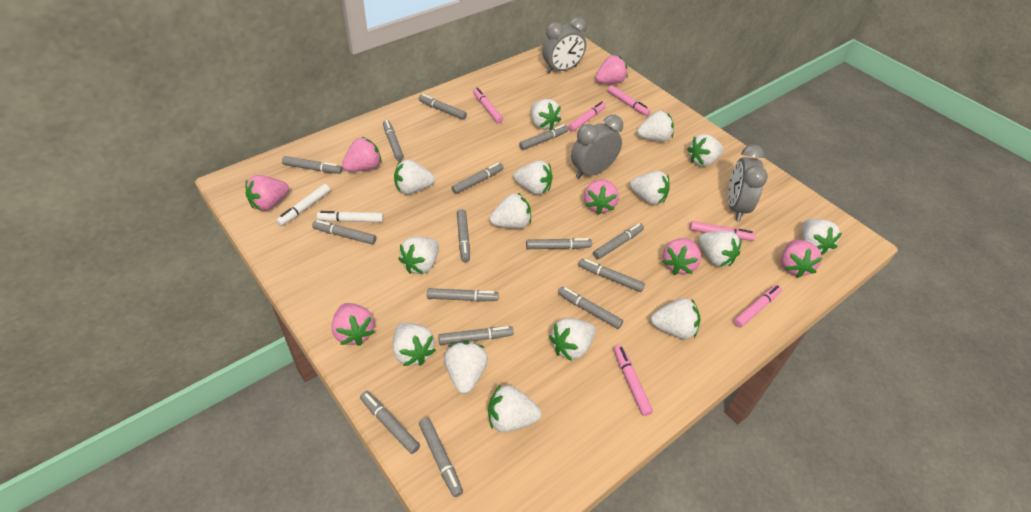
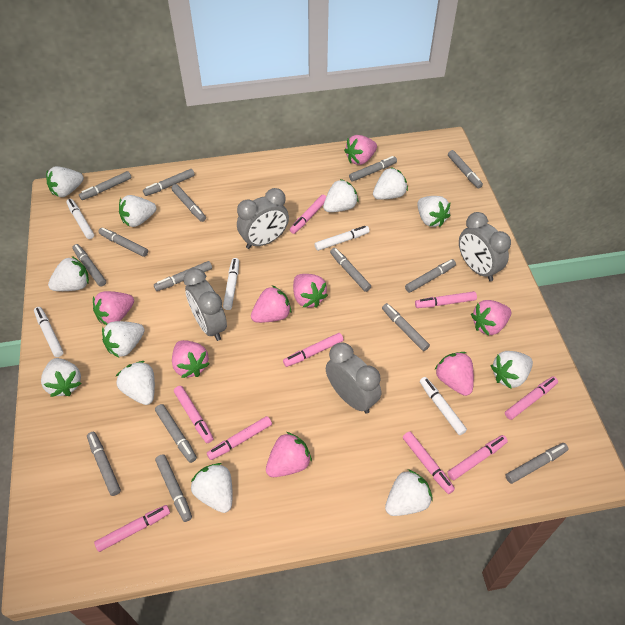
grey clock: [542,17,587,74] [571,115,623,179] [728,145,768,221] = 3 -> [184,268,227,341] [237,188,289,249] [326,342,381,414] [459,212,511,281] = 4
pink marker: [473,88,503,123] [568,101,606,132] [608,85,651,116] [614,345,653,416] [690,221,756,241] [734,285,782,328] = 6 -> [94,505,170,552] [174,386,213,443] [207,416,272,460] [283,333,343,367] [290,195,326,234] [403,431,455,494] [415,291,477,308] [447,435,508,480] [505,376,558,420] = 9
pink strawberry: [245,175,289,211] [331,303,375,346] [342,137,382,171] [584,179,619,215] [595,55,628,84] [662,238,701,275] [781,240,822,278] = 7 -> [93,291,134,325] [172,340,210,378] [251,286,291,323] [266,432,312,477] [293,274,328,308] [344,135,377,165] [434,352,474,396] [471,300,511,336] = 8
white marker: [276,184,330,226] [317,211,384,222] = 2 -> [34,307,64,357] [66,199,94,239] [223,258,239,310] [315,226,370,251] [420,377,467,435] = 5
white strawberry: [393,323,436,366] [394,160,435,194] [398,237,439,274] [444,342,488,394] [488,385,541,432] [490,193,531,229] [513,160,553,195] [531,99,561,130] [549,318,596,361] [630,171,670,205] [637,111,674,142] [651,298,700,339] [687,134,723,167] [699,231,742,267] [802,219,842,255] = 15 -> [41,358,82,397] [46,166,84,197] [48,256,89,291] [102,321,145,357] [116,361,155,405] [119,195,156,227] [191,463,232,513] [323,179,359,212] [373,167,408,199] [385,469,433,516] [417,196,451,227] [491,351,533,389] = 12

